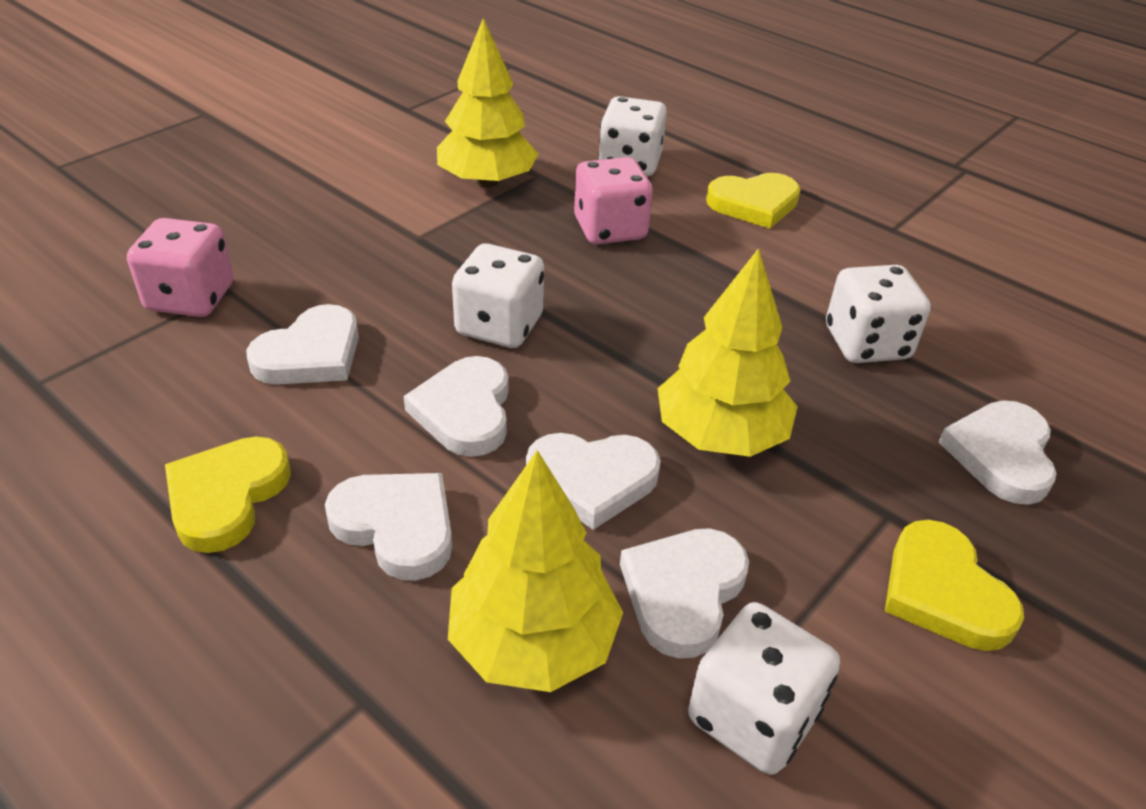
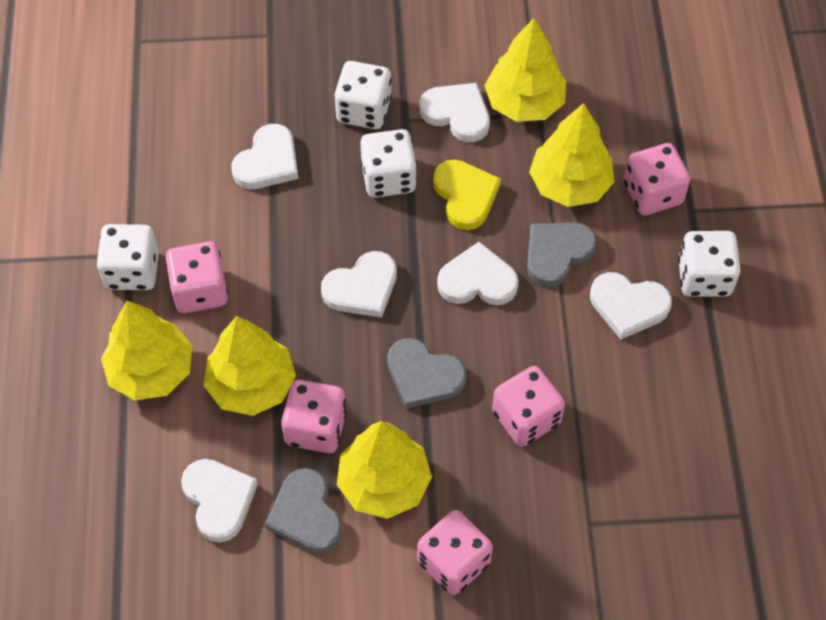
grey heart: none = 0 -> [265,468,342,553] [387,338,467,409] [527,222,597,287] = 3
pink dice: [127,218,234,317] [574,157,653,245] = 2 -> [165,242,228,313] [281,380,347,453] [417,510,493,595] [492,366,565,447] [623,143,690,215] = 5
yellow heart: [165,437,291,553] [706,173,801,229] [885,520,1024,651] = 3 -> [433,159,501,230] = 1
yellow tree: [437,18,539,188] [448,450,623,692] [658,248,798,457] = 3 -> [101,301,192,400] [204,316,296,416] [337,421,432,519] [484,18,566,122] [529,103,614,207] = 5

